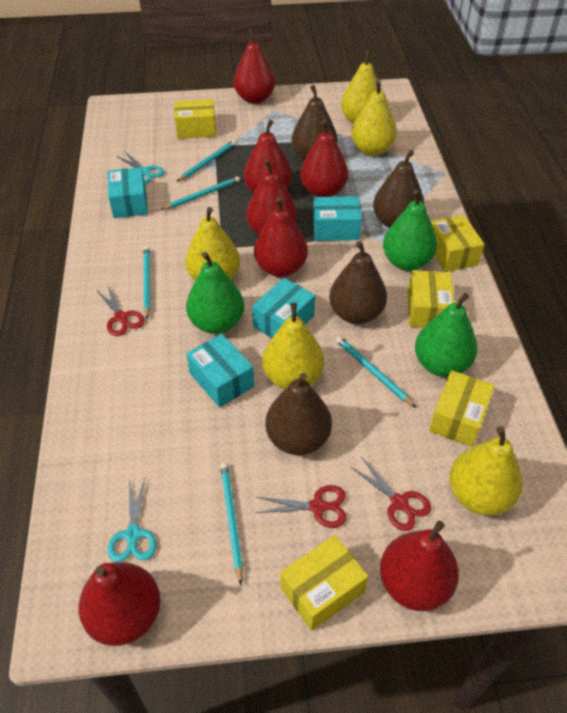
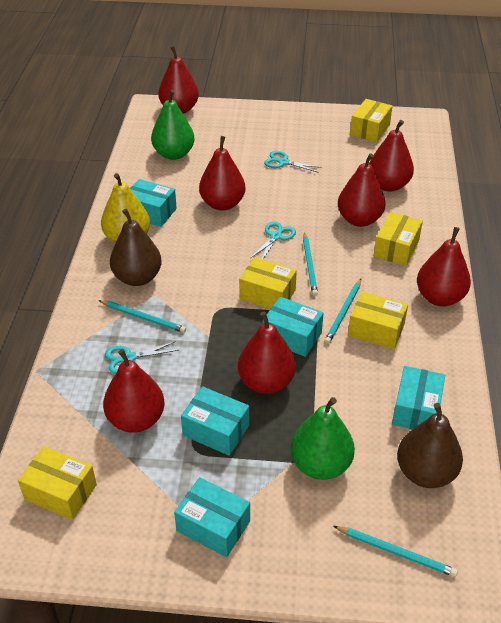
brown pear: [265,373,332,455] [292,85,337,160] [329,241,387,324] [373,150,424,228] = 4 -> [110,209,162,286] [397,403,463,488] = 2
green pear: [186,252,244,334] [383,190,437,271] [415,293,478,377] = 3 -> [151,90,195,160] [291,397,355,480] = 2
red scissors: [96,286,144,336] [256,485,347,528] [350,458,431,531] = 3 -> none = 0
turquoise box: [108,167,148,218] [186,334,254,408] [252,278,315,338] [313,196,362,241] = 4 -> [130,179,177,227] [174,477,250,557] [181,386,249,456] [263,297,324,357] [392,366,445,429] = 5
turquoise pencil: [144,246,150,319] [160,176,240,210] [176,140,236,182] [220,463,243,585] [336,336,416,408] = 5 -> [98,300,186,333] [303,232,318,296] [324,279,361,344] [334,526,458,577] = 4
turquoise scissors: [108,478,156,562] [116,152,164,184] = 2 -> [105,341,179,374] [251,222,296,259] [264,151,322,172] = 3
yellow pear: [185,207,240,280] [262,302,324,389] [341,50,381,124] [351,80,397,156] [450,426,523,516] = 5 -> [101,173,150,243] = 1

